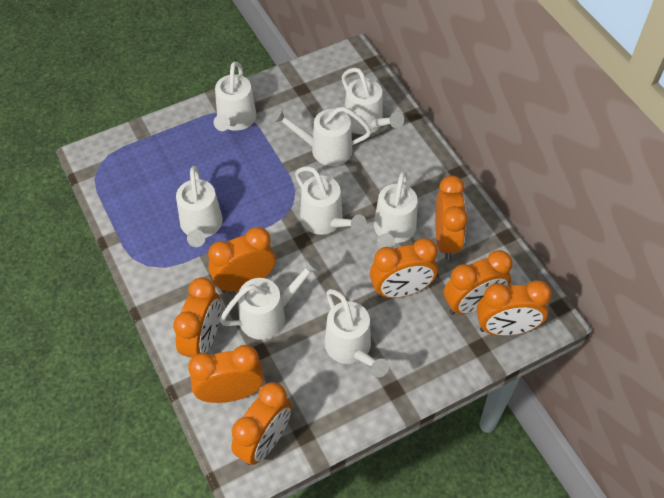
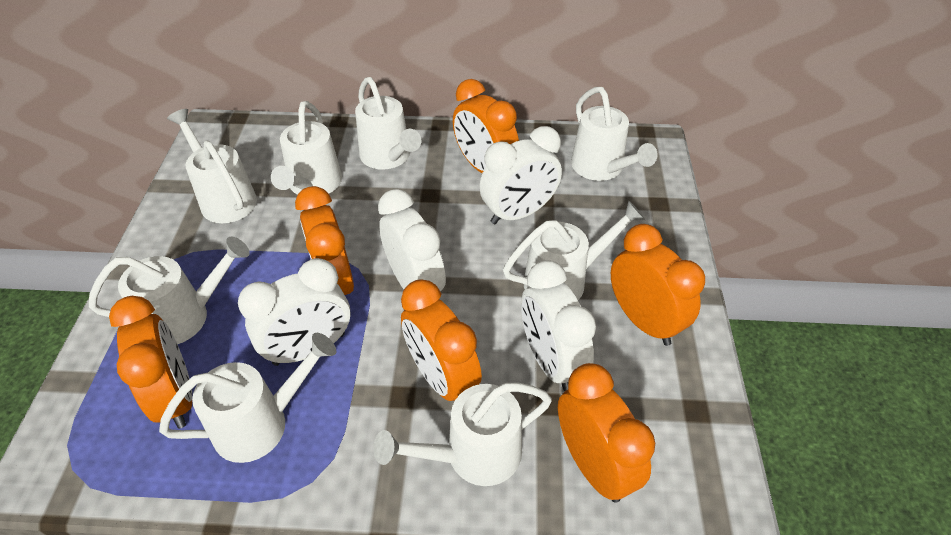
orange clock: [173,277,221,358] [188,345,264,403] [208,227,276,292] [231,382,292,465] [370,238,438,298] [435,176,468,260] [444,250,513,315] [477,280,552,336] = 8 -> [109,296,193,429] [295,186,354,295] [401,279,482,401] [453,79,519,173] [558,363,655,503] [611,224,705,346] = 6
white clock: none = 0 -> [238,258,350,366] [378,189,446,291] [479,126,562,224] [521,260,596,391] = 4

